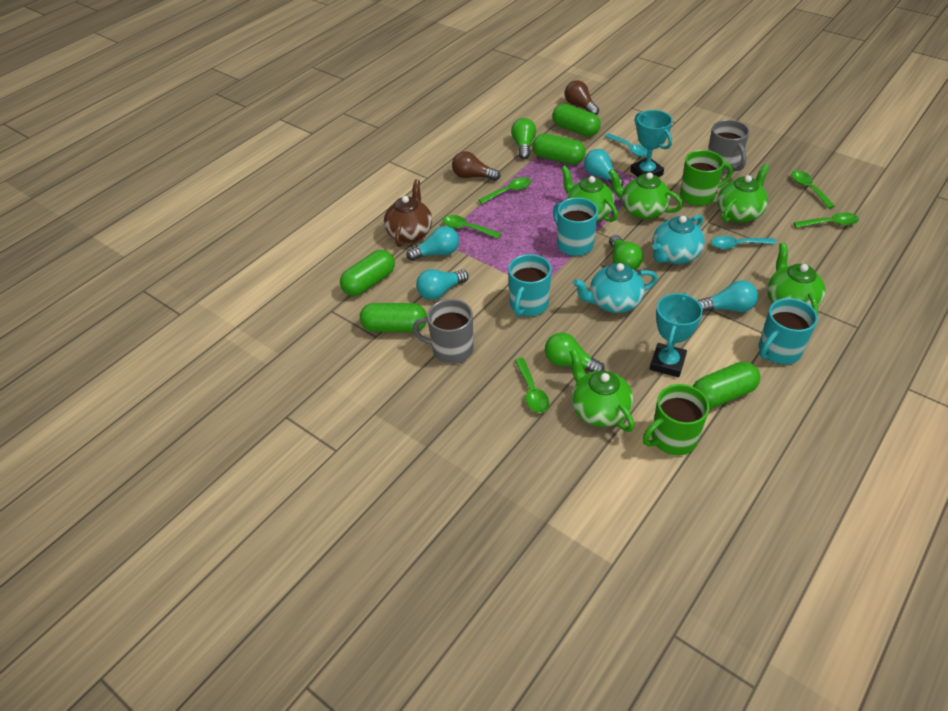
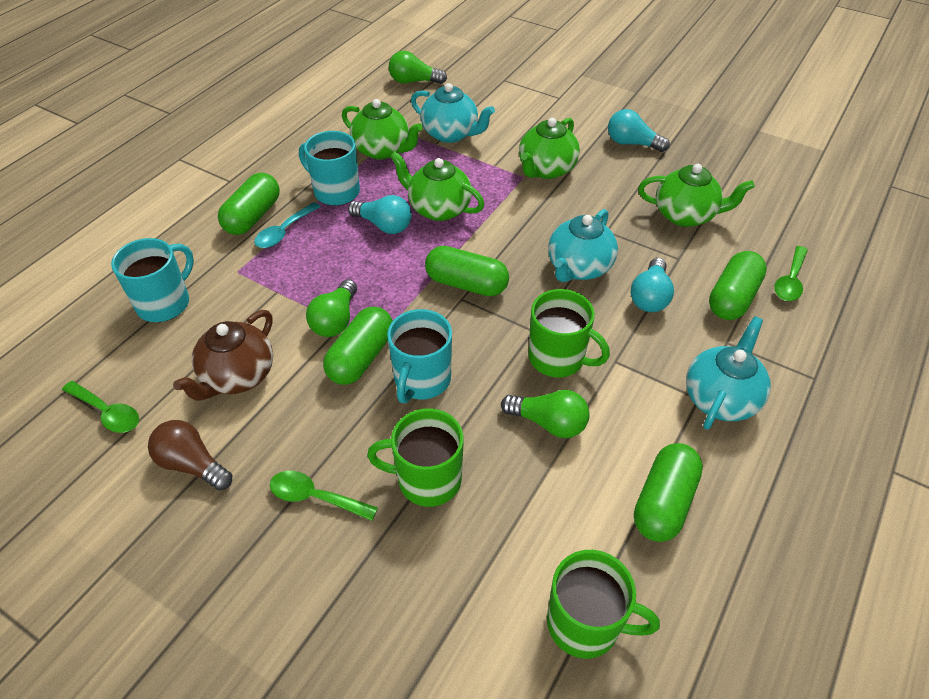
brown light bulb: [452,151,501,181] [565,80,599,115] = 2 -> [148,420,232,491] = 1
green mug: [643,384,710,455] [680,150,733,206] = 2 -> [367,408,464,507] [529,289,610,377] [547,550,660,659] = 3
green spoon: [443,215,501,239] [478,177,531,204] [515,358,549,413] [791,171,835,209] [793,212,859,228] = 5 -> [62,381,139,433] [270,471,378,521] [774,246,808,301] = 3
green teapot: [561,166,618,222] [570,349,635,432] [608,169,683,220] [717,164,769,223] [767,243,825,316] = 5 -> [342,99,423,159] [390,152,485,221] [519,118,580,179] [638,164,755,227] = 4
grey mug: [413,299,473,364] [708,120,750,174] = 2 -> none = 0
turquoise light bulb: [407,226,459,261] [416,269,469,300] [584,149,624,186] [698,280,758,312] = 4 -> [348,195,412,234] [608,109,670,152] [630,258,674,312] = 3
turquoise spoon: [604,133,648,157] [711,236,776,249] = 2 -> [254,202,321,248] = 1
turquoise teapot: [573,263,658,313] [652,215,705,264] = 2 -> [411,83,495,143] [548,209,618,282] [686,316,771,430] = 3
turquoise trophy: [630,110,672,177] [650,293,703,377] = 2 -> none = 0

